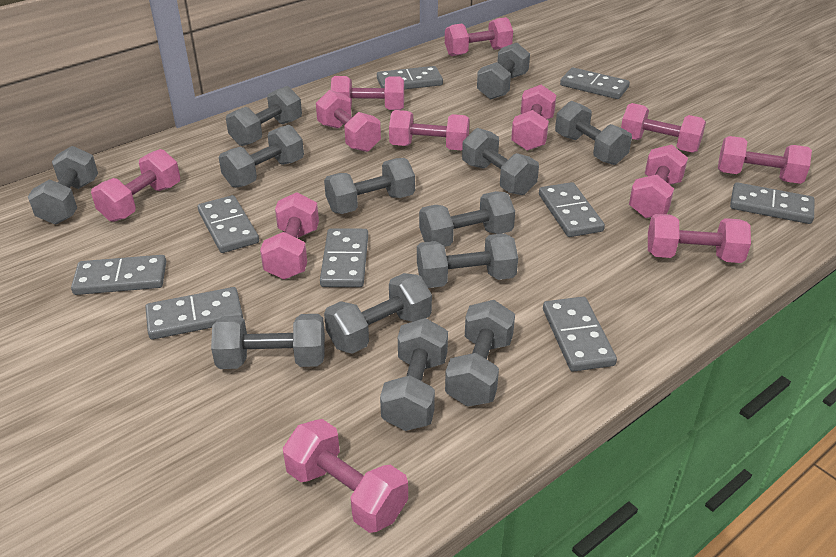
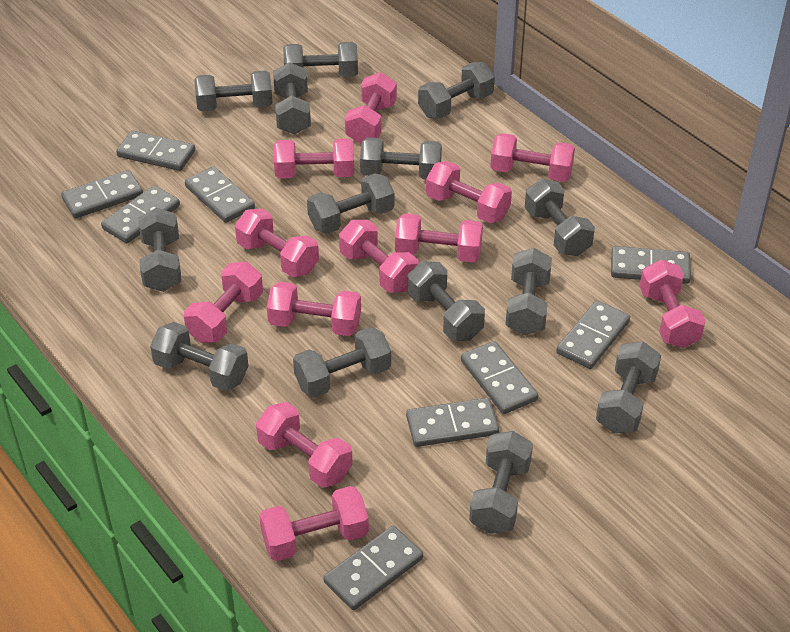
grey dumbbell: [28,146,98,224] [211,314,325,369] [219,125,304,188] [226,86,302,146] [324,158,415,214] [324,273,432,354] [380,318,448,431] [417,233,518,288] [419,191,515,247] [445,300,515,407] [462,128,539,195] [477,43,530,100] [555,101,632,165] = 13 -> [139,208,181,292] [150,322,249,391] [194,71,273,111] [273,62,311,135] [283,42,358,77] [293,327,391,398] [307,173,394,234] [360,137,442,179] [407,261,485,341] [418,62,495,119] [469,431,533,534] [505,248,552,335] [525,179,595,256] [596,341,661,433] = 14

